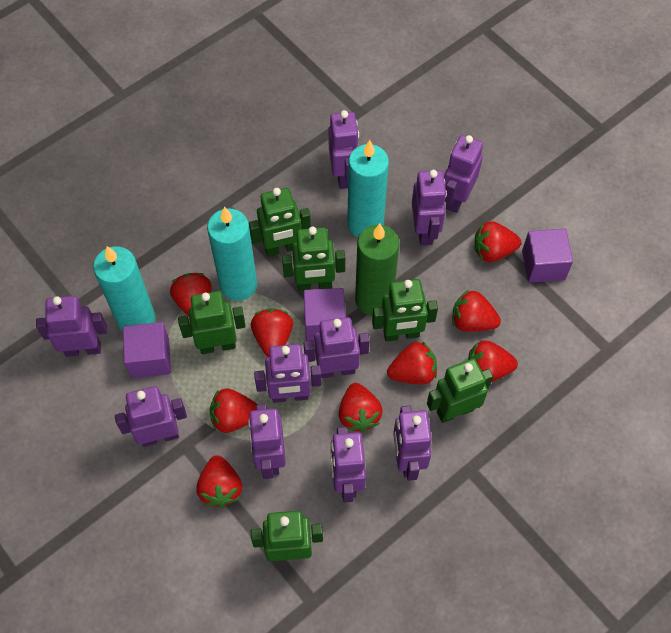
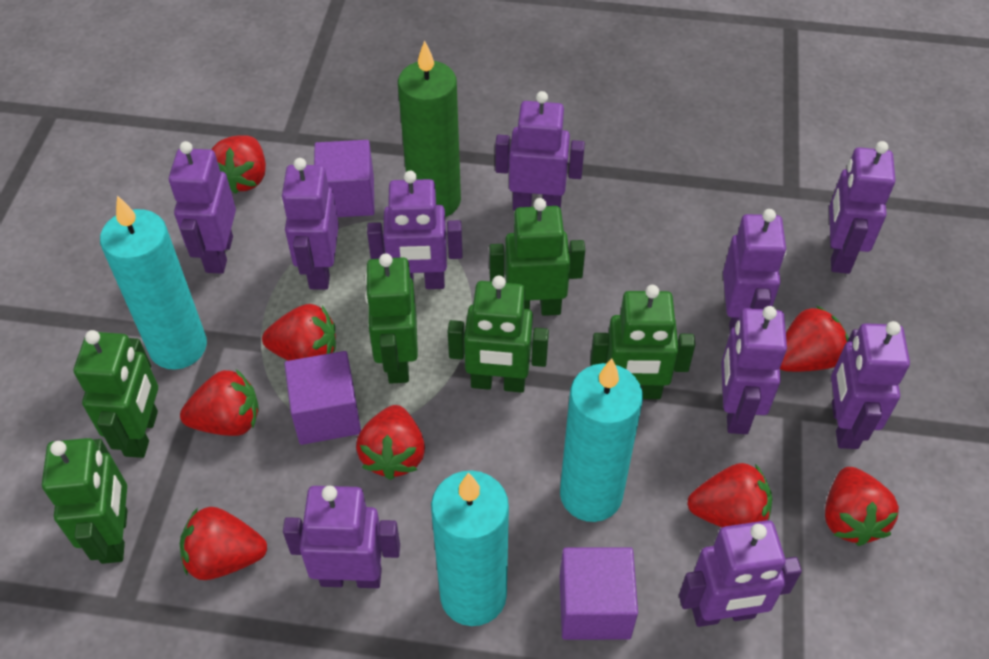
red strawberry: [170,273,212,317] [196,455,242,508] [210,388,258,433] [251,308,293,357] [339,383,383,432] [387,341,437,385] [452,290,501,332] [468,340,518,382] [475,221,521,262] = 9 -> [180,369,259,436] [180,507,267,580] [211,135,266,194] [262,304,336,361] [356,405,425,480] [687,463,772,527] [780,306,849,372] [825,467,899,546] = 8

